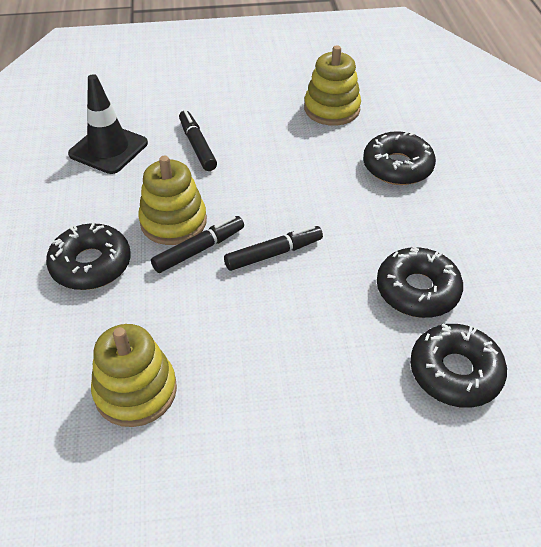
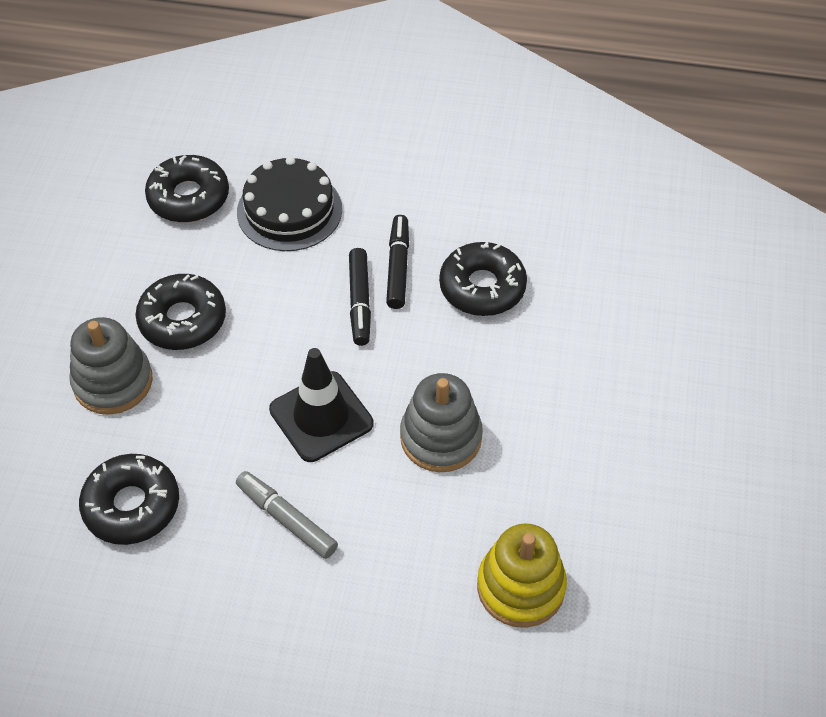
black cake: none = 0 -> [237,156,342,251] = 1
black marker: [151,216,244,273] [179,110,217,171] [224,225,323,271] = 3 -> [349,248,371,346] [386,215,409,309] = 2
grey marker: none = 0 -> [236,471,338,559] = 1
grey stacking toy: none = 0 -> [69,317,153,415] [400,373,483,472] = 2
yellow stacking toy: [91,324,177,427] [138,156,207,245] [304,45,361,126] = 3 -> [477,523,567,628] = 1

